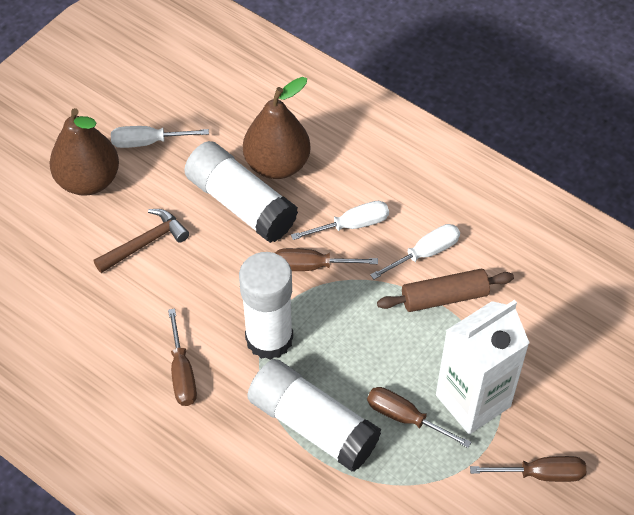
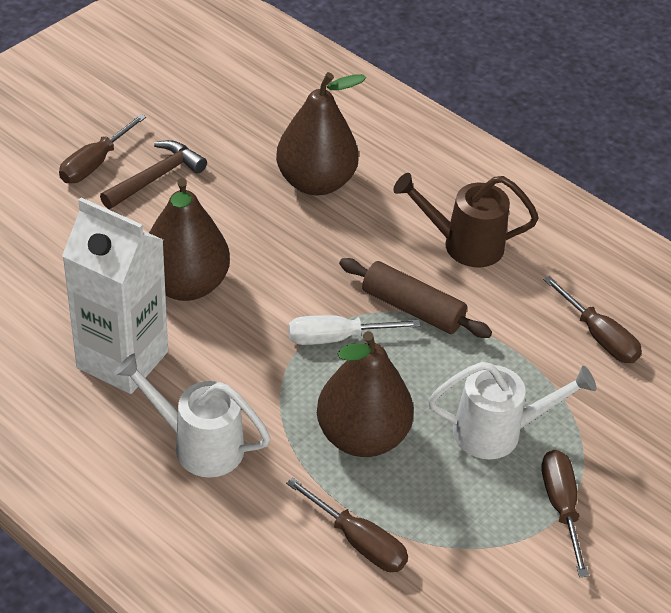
brown pear: [50,108,119,196] [243,77,310,179] = 2 -> [149,178,230,301] [276,72,366,195] [317,331,414,457] = 3
brown watering can: none = 0 -> [393,173,539,267] = 1
white glue stick: [184,141,298,243] [239,252,293,360] [247,359,381,472] = 3 -> none = 0
white screwdriver: [111,126,209,148] [291,201,389,240] [370,224,460,279] = 3 -> [288,315,421,345] = 1
white watering can: none = 0 -> [115,354,271,478] [428,362,596,459] = 2

